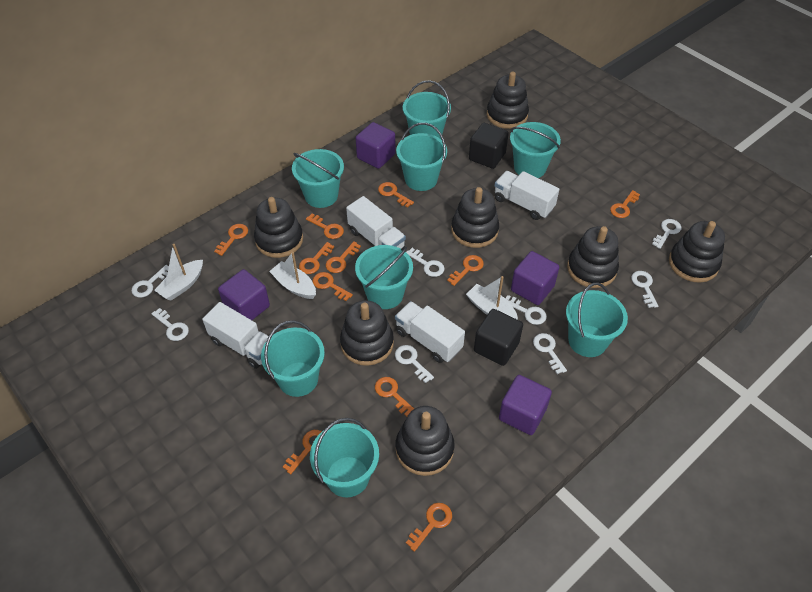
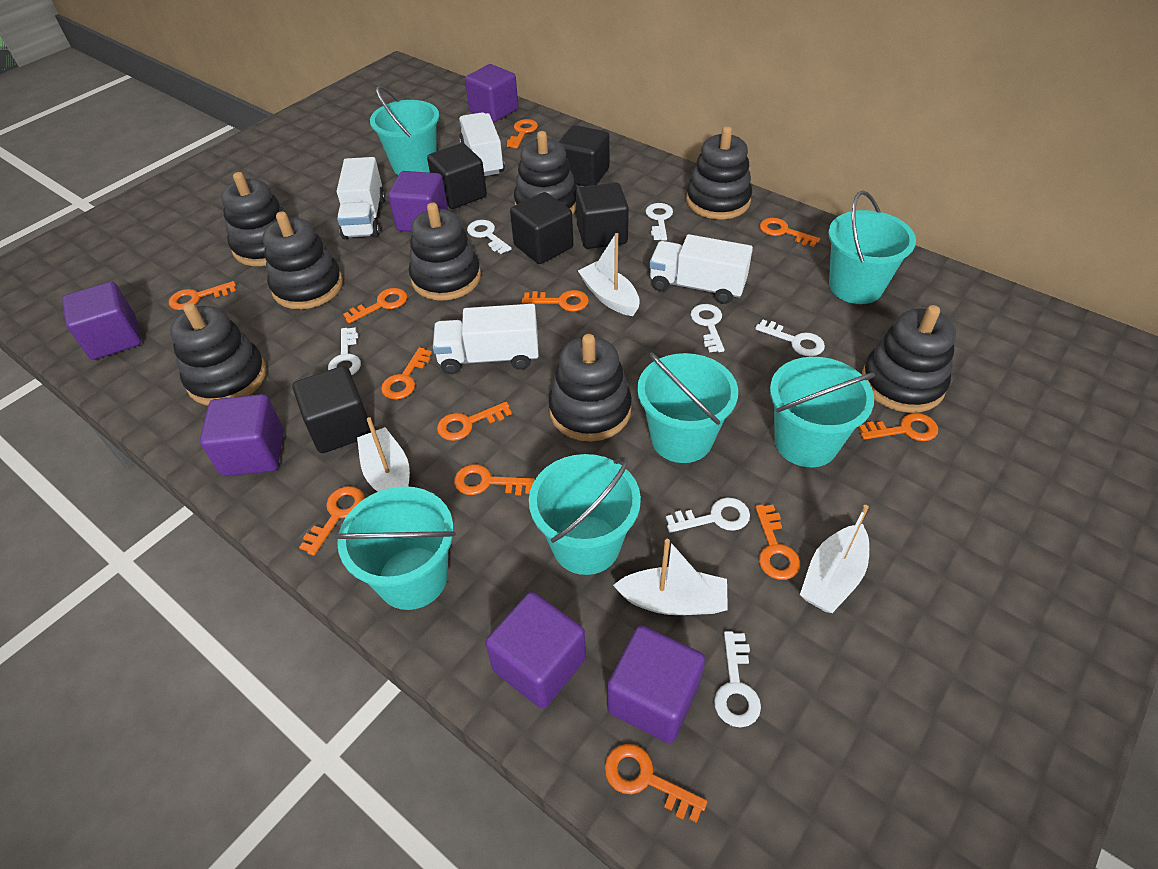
black cube: [469,123,509,169] [474,309,523,366] = 2 -> [293,366,371,453] [427,143,487,209] [510,192,573,264] [559,125,609,186] [576,183,629,249] = 5
black stacking toy: [254,197,303,258] [340,300,394,366] [396,406,455,476] [451,187,499,248] [487,72,529,129] [567,226,619,288] [669,221,725,283] = 7 -> [170,302,266,405] [221,172,289,266] [263,212,343,309] [409,202,481,300] [514,131,577,214] [548,334,632,442] [686,126,752,219] [862,305,956,413] = 8
orange key: [214,224,248,256] [283,430,322,474] [299,242,334,274] [306,214,344,239] [312,272,353,301] [326,241,361,273] [375,377,414,416] [378,182,414,208] [406,503,452,552] [447,255,484,286] [610,190,640,218] = 11 -> [169,281,236,310] [299,486,365,556] [343,288,407,323] [381,347,432,400] [437,402,512,441] [454,464,535,495] [507,119,538,148] [522,290,589,311] [605,744,707,823] [755,505,800,580] [760,218,820,247] [859,413,938,441] = 12
purple cube: [218,269,270,320] [355,122,396,169] [499,375,552,435] [511,251,559,305] = 4 -> [62,282,142,360] [200,394,284,476] [388,171,448,232] [465,64,518,122] [485,592,586,709] [607,625,705,743] = 6
turquoise bucket: [261,320,325,397] [292,149,344,208] [310,418,379,497] [355,245,413,309] [396,123,447,191] [403,80,451,139] [510,122,561,178] [566,283,628,357] = 8 -> [334,486,456,610] [370,86,439,175] [529,454,641,575] [637,352,738,463] [770,357,875,467] [828,191,916,304] = 6
white boat: [154,244,203,301] [269,252,316,299] [466,276,518,320] = 3 -> [357,417,410,492] [578,233,640,316] [613,539,728,615] [800,505,869,613] = 4
white key: [132,265,169,298] [151,308,189,341] [395,345,434,383] [406,248,445,277] [505,295,547,325] [533,333,567,374] [631,271,658,308] [652,219,681,249] = 8 -> [328,327,361,375] [467,220,512,254] [646,203,673,241] [666,498,750,533] [691,304,725,352] [714,631,761,728] [755,319,825,356] = 7

